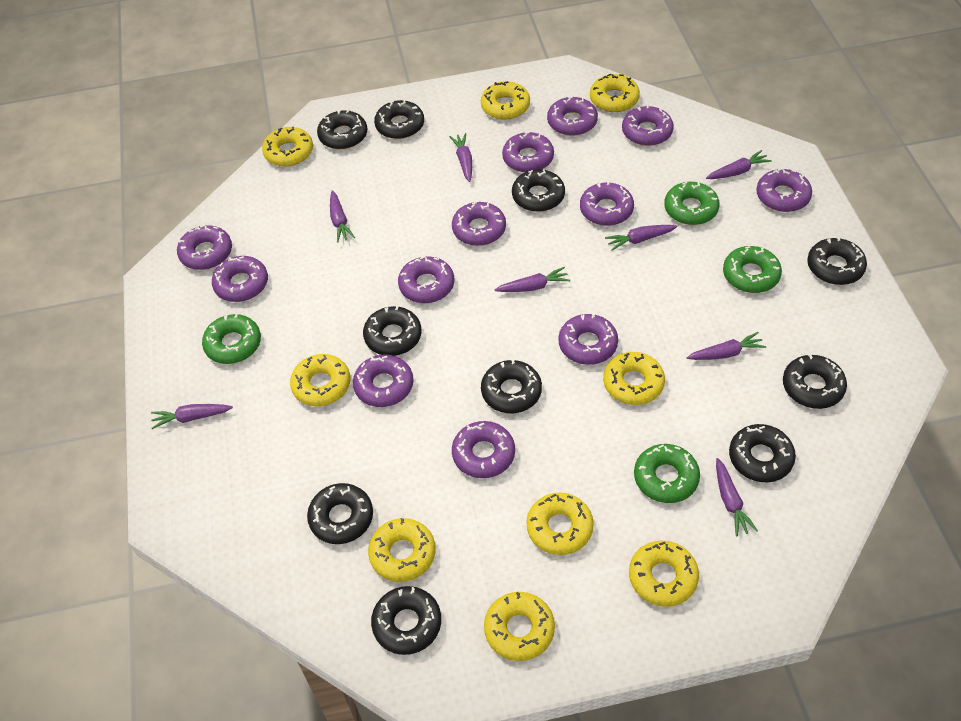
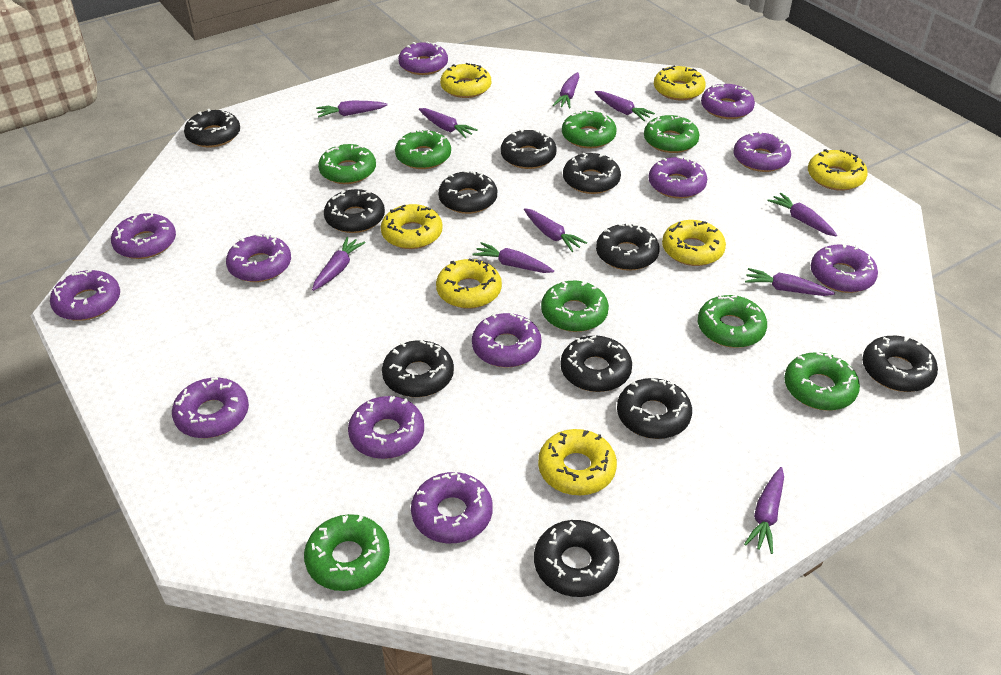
black donut: [307,483,373,544] [317,109,367,149] [363,305,422,356] [371,586,441,655] [374,100,424,139] [481,359,542,413] [512,169,565,212] [729,424,796,482] [783,354,847,409] [807,237,867,285] = 10 -> [184,109,240,148] [324,189,385,233] [382,340,454,397] [438,171,497,214] [500,129,557,169] [534,520,620,597] [560,335,632,392] [563,153,621,194] [596,224,660,271] [617,378,692,439] [862,336,938,392] = 11
green donut: [202,313,261,364] [634,444,700,503] [664,182,720,225] [723,246,782,293] = 4 -> [304,514,390,591] [318,144,376,184] [395,129,451,169] [541,281,609,332] [562,110,617,148] [644,115,699,153] [698,295,767,348] [784,352,860,411] = 8
purple carrot: [151,404,233,429] [330,190,355,243] [449,133,472,182] [495,267,570,292] [605,225,677,251] [687,332,766,360] [706,150,772,179] [716,458,758,536] = 8 -> [312,237,366,291] [316,101,388,118] [419,108,478,138] [472,242,554,273] [524,208,587,252] [553,72,579,109] [595,91,655,121] [744,467,784,554] [745,268,835,296] [767,193,837,236] = 10
yellow donut: [262,127,313,166] [290,354,351,406] [368,518,436,582] [481,81,530,120] [484,592,555,661] [526,493,594,555] [590,74,640,112] [603,352,665,405] [629,540,699,607] = 9 -> [381,204,443,249] [436,259,502,309] [440,63,491,98] [538,429,617,495] [654,65,706,100] [662,220,726,266] [808,149,868,191] = 7

